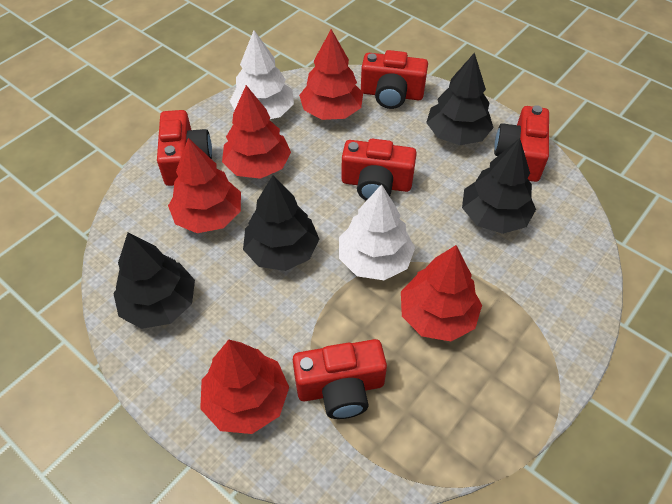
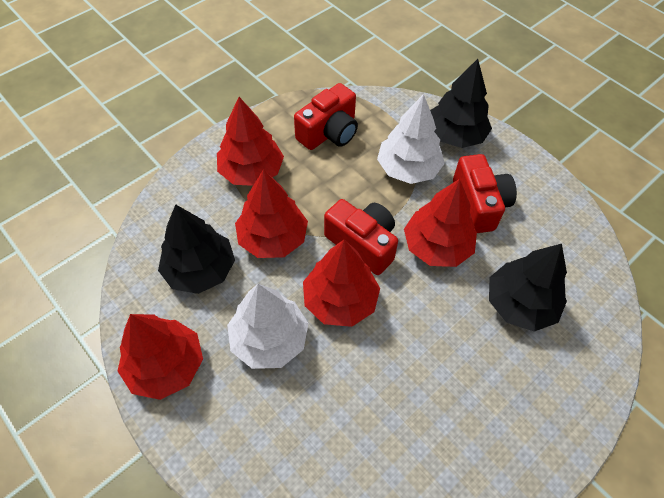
black tree: [113,233,195,329] [243,175,319,271] [426,52,494,145] [462,138,536,234] = 4 -> [158,204,235,294] [430,59,492,148] [489,244,567,332] = 3
red camera: [157,110,212,186] [293,339,387,419] [341,139,417,201] [361,50,428,109] [494,105,549,182] = 5 -> [294,83,358,150] [324,199,398,275] [453,154,517,233] = 3

